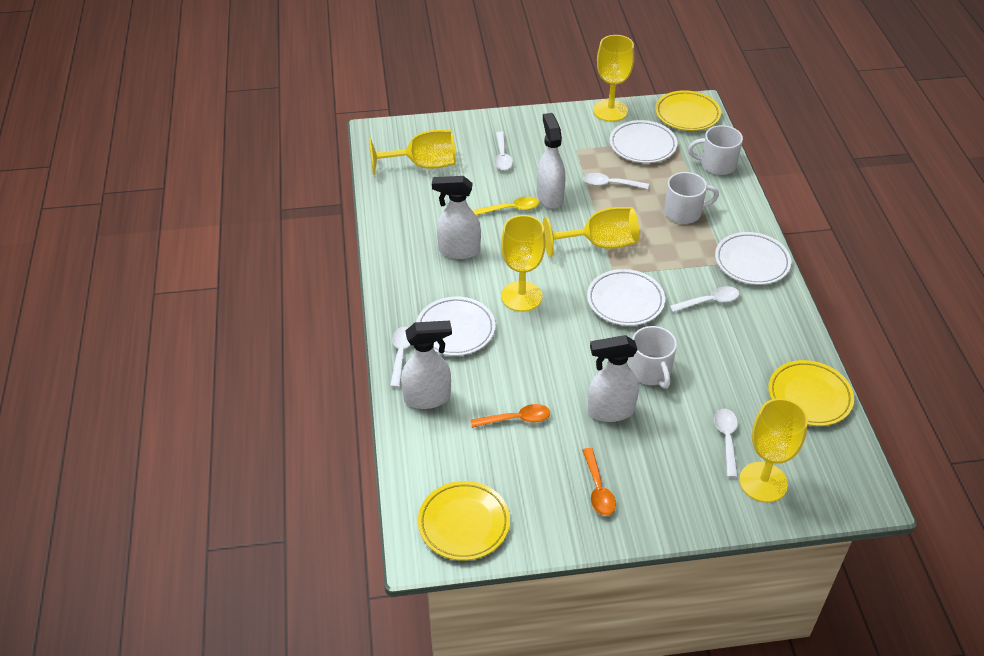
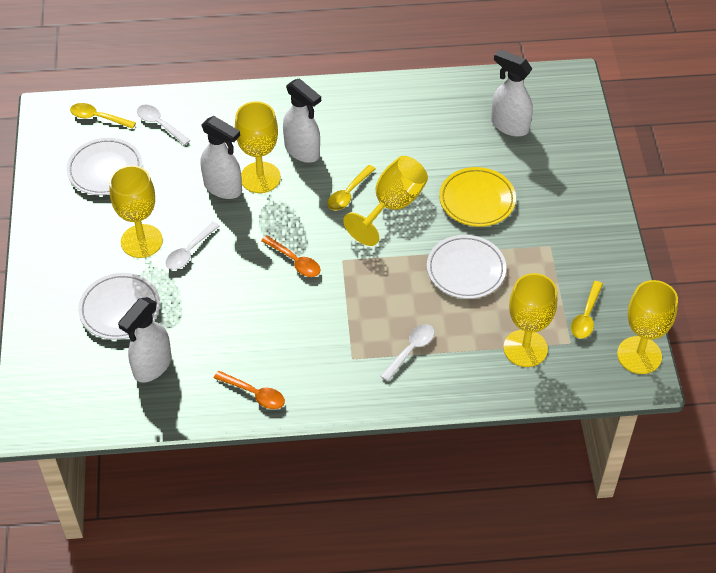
white mug: [629,326,677,389] [664,172,719,224] [688,125,743,175] = 3 -> none = 0
white plate: [416,297,495,356] [587,269,665,326] [610,120,677,163] [715,232,791,285] = 4 -> [66,138,142,195] [78,273,160,340] [427,235,506,299] = 3
white spoon: [390,327,410,388] [494,132,513,170] [583,173,649,189] [669,286,740,312] [714,408,738,478] = 5 -> [137,105,191,145] [165,222,220,270] [380,324,435,381] = 3
yellow plate: [418,481,510,560] [655,90,721,131] [768,360,854,426] = 3 -> [439,167,516,227] = 1
yellow spoon: [473,197,539,215] = 1 -> [70,103,136,129] [328,165,376,210] [571,281,603,339] = 3

